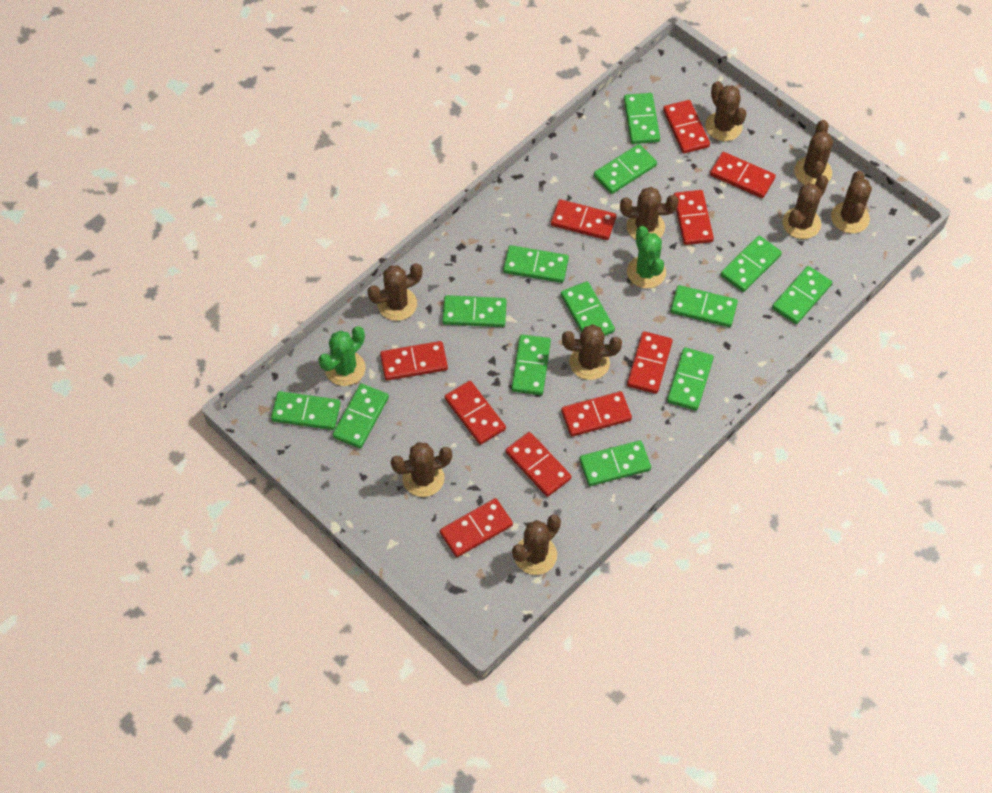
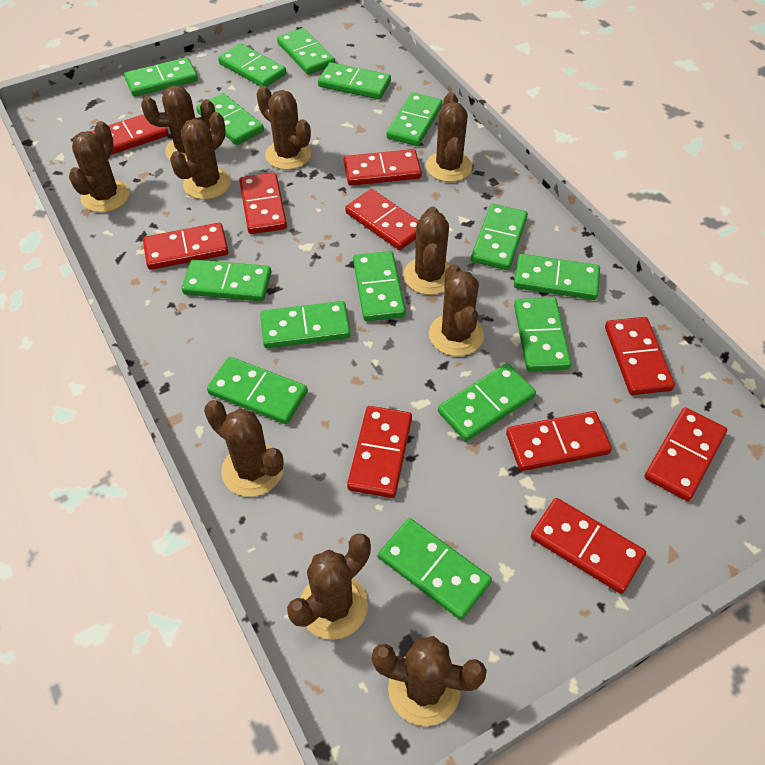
brown cactus: [367,263,423,321] [391,442,452,497] [512,515,561,575] [562,324,622,380] [620,187,679,240] [705,81,747,141] [782,175,828,239] [794,120,833,185] [831,171,872,233] = 9 -> [69,121,130,212] [141,85,215,162] [170,112,231,199] [204,400,284,497] [256,86,311,170] [287,533,371,640] [372,636,487,726] [403,207,451,295] [426,92,472,182] [429,264,484,356] = 10
green cactus: [318,326,366,386] [627,226,666,289] = 2 -> none = 0
green domino: [271,391,341,430] [332,384,389,449] [442,295,507,327] [503,245,569,283] [511,334,551,395] [561,281,615,336] [579,440,651,486] [594,144,657,194] [624,93,660,144] [667,347,714,411] [670,285,738,327] [721,236,782,292] [772,266,832,324] = 13 -> [124,57,198,97] [182,259,272,301] [196,93,264,145] [207,357,308,424] [218,44,286,87] [260,301,351,348] [277,28,335,74] [318,62,391,99] [353,251,406,321] [378,518,492,620] [386,93,443,146] [438,363,536,441] [471,204,528,270] [514,254,600,300] [514,297,571,371] = 15

